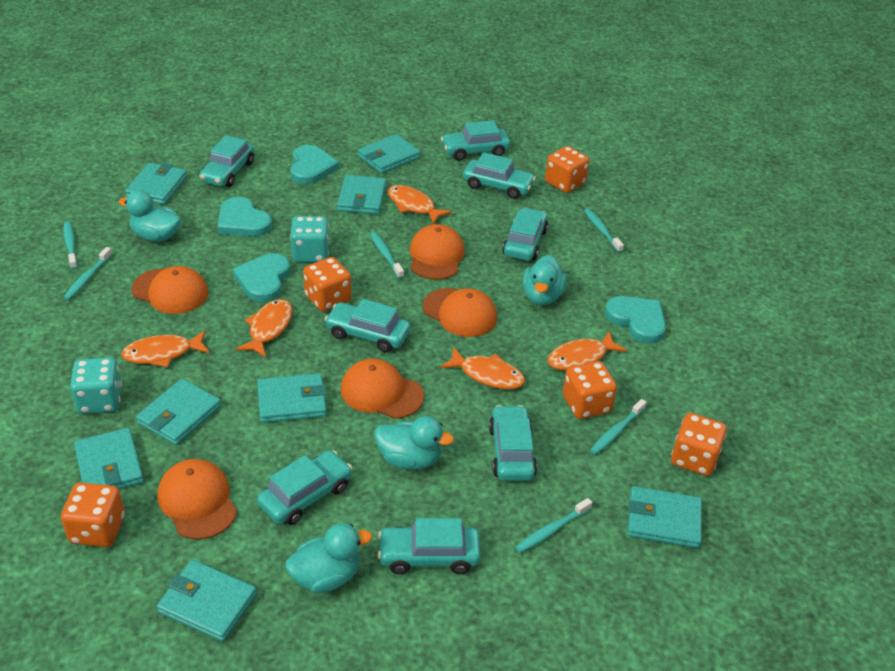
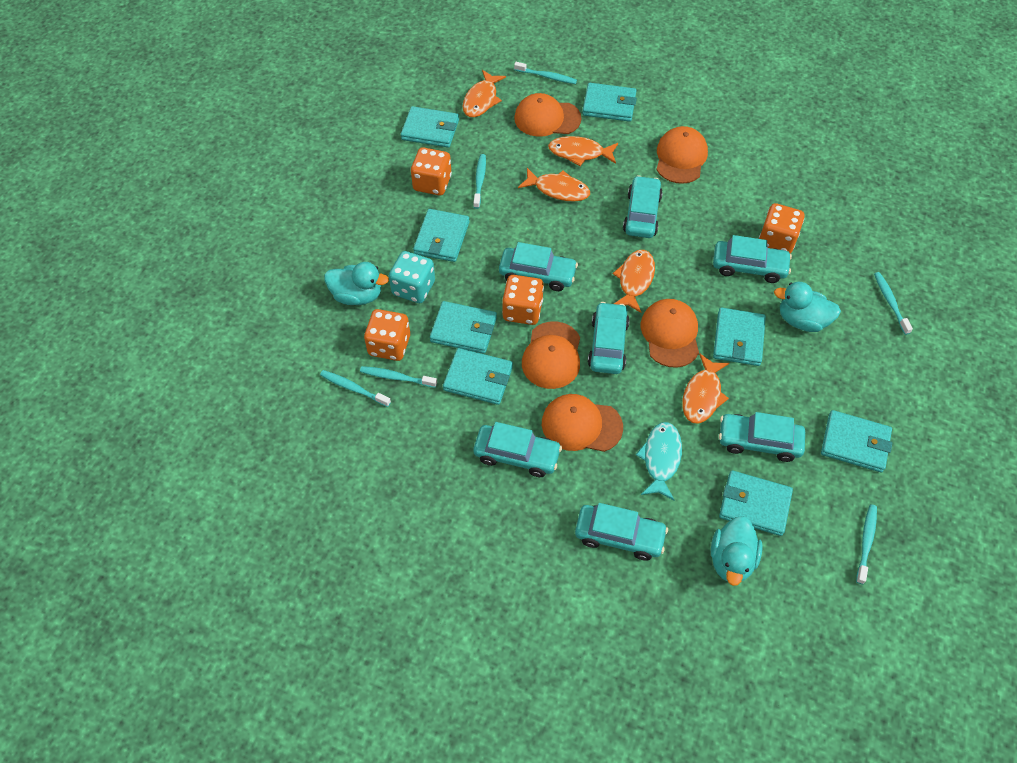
orange dice: [61,482,125,547] [303,257,352,312] [545,146,589,193] [563,361,617,419] [671,413,727,476] = 5 -> [364,309,410,361] [411,147,452,195] [502,275,544,325] [759,203,804,253] = 4
turquoise car: [199,135,254,187] [257,450,352,525] [324,299,410,353] [378,518,481,574] [441,120,510,161] [463,152,536,199] [489,405,537,481] [502,207,548,261] = 8 -> [474,422,562,477] [499,242,578,291] [575,503,668,560] [588,302,630,374] [623,175,663,238] [713,235,792,283] [719,412,805,462] = 7
turquoise dice: [70,357,122,414] [290,216,330,262] = 2 -> [389,251,435,303] = 1
turquoise duck: [119,190,181,242] [286,523,372,593] [375,416,454,470] [522,255,567,305] = 4 -> [324,262,389,305] [711,516,763,586] [774,282,841,332] = 3
turquoise fish: none = 0 -> [636,422,682,500] = 1
turquoise heart: [217,197,272,237] [233,253,290,302] [290,145,339,184] [605,296,666,343] = 4 -> none = 0

